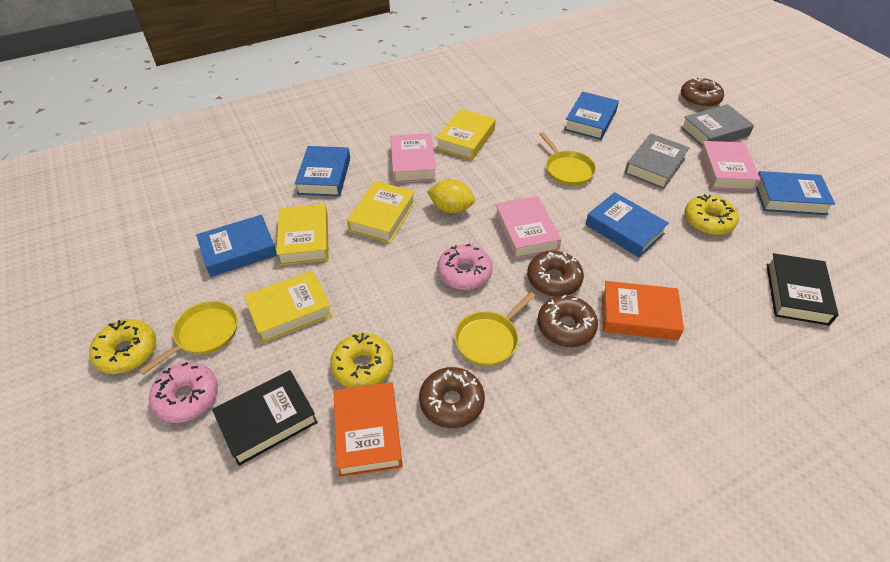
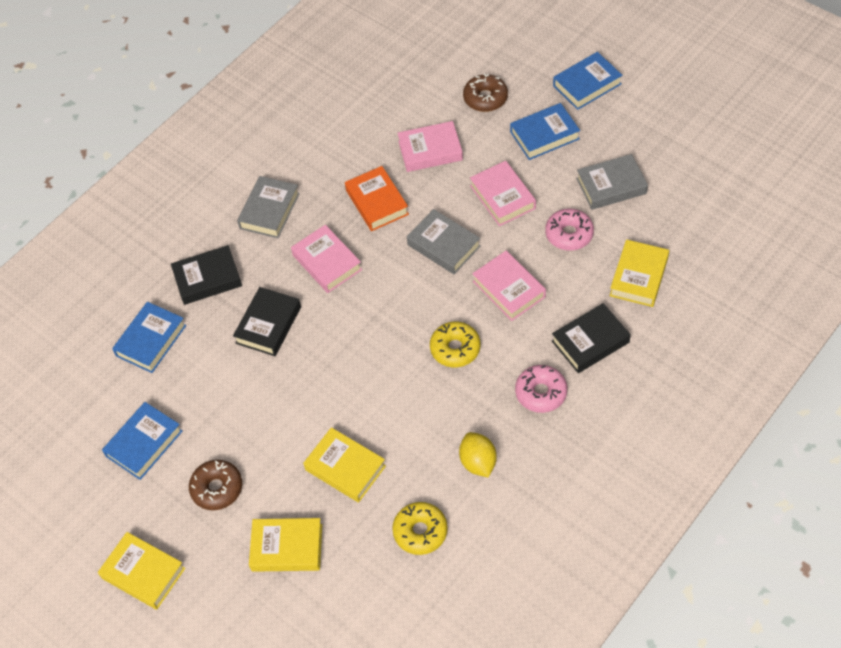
black book: [212,370,318,466] [766,253,839,326] = 2 -> [171,245,242,305] [233,287,301,356] [552,303,631,373] = 3
blue book: [196,215,277,277] [295,146,350,197] [564,91,619,140] [585,192,669,257] [756,171,835,215] = 5 -> [102,402,183,480] [112,302,186,373] [510,103,580,160] [553,52,622,110] = 4
brown donut: [419,367,485,428] [527,251,584,297] [538,295,598,347] [681,77,724,108] = 4 -> [189,460,242,510] [463,74,508,112] = 2
grey book: [624,133,690,189] [680,104,754,147] = 2 -> [237,176,300,238] [407,209,481,274] [576,154,648,210] = 3
orange book: [333,382,403,477] [602,281,684,340] = 2 -> [345,166,409,231] = 1
pink book: [391,133,436,183] [494,196,561,259] [699,141,761,191] = 3 -> [291,225,362,293] [398,121,463,172] [470,161,536,226] [472,251,546,321] = 4
yellow donut: [89,319,156,374] [330,333,393,388] [684,194,739,235] = 3 -> [392,502,448,555] [430,322,480,367] = 2
yellow pan: [139,301,238,375] [455,292,535,366] [539,132,596,186] = 3 -> none = 0

